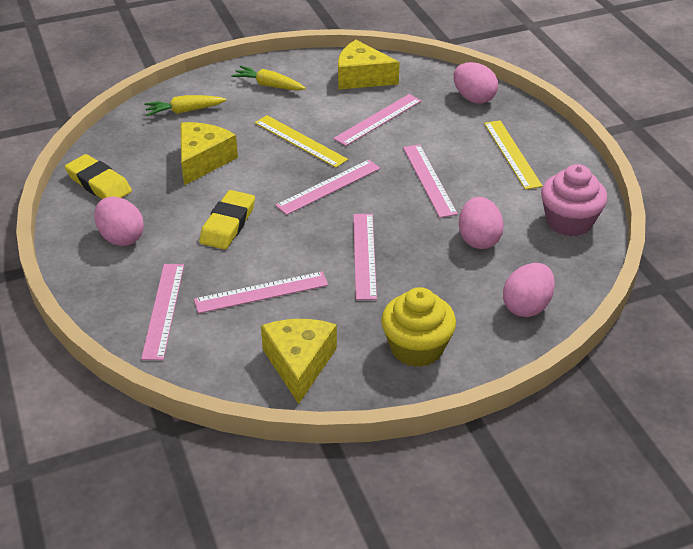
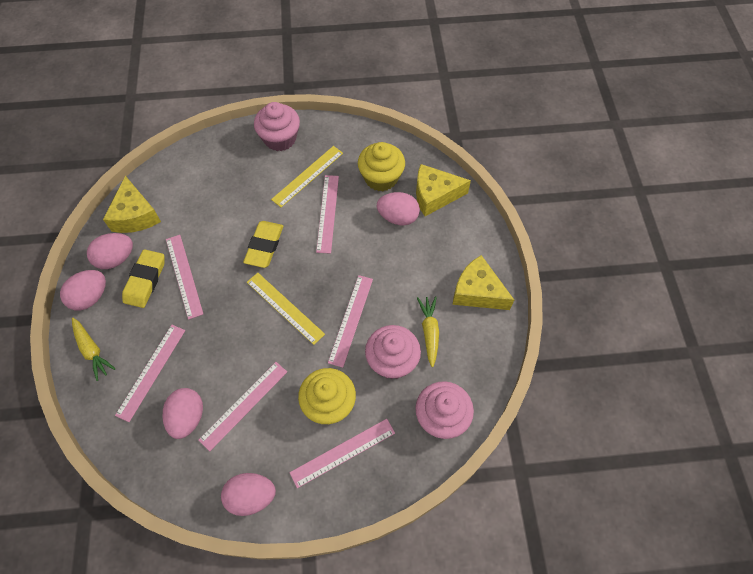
pink cupcake: [541,164,607,236] = 1 -> [254,102,300,151] [365,325,421,379] [415,381,474,439] = 3
pink egg: [94,197,144,246] [453,62,498,103] [459,197,504,249] [503,263,555,317] = 4 -> [60,270,106,311] [87,233,133,269] [163,388,203,439] [221,473,276,516] [377,192,420,225] = 5
yellow cupcake: [381,287,456,367] = 1 -> [298,368,356,424] [358,142,405,191] = 2

